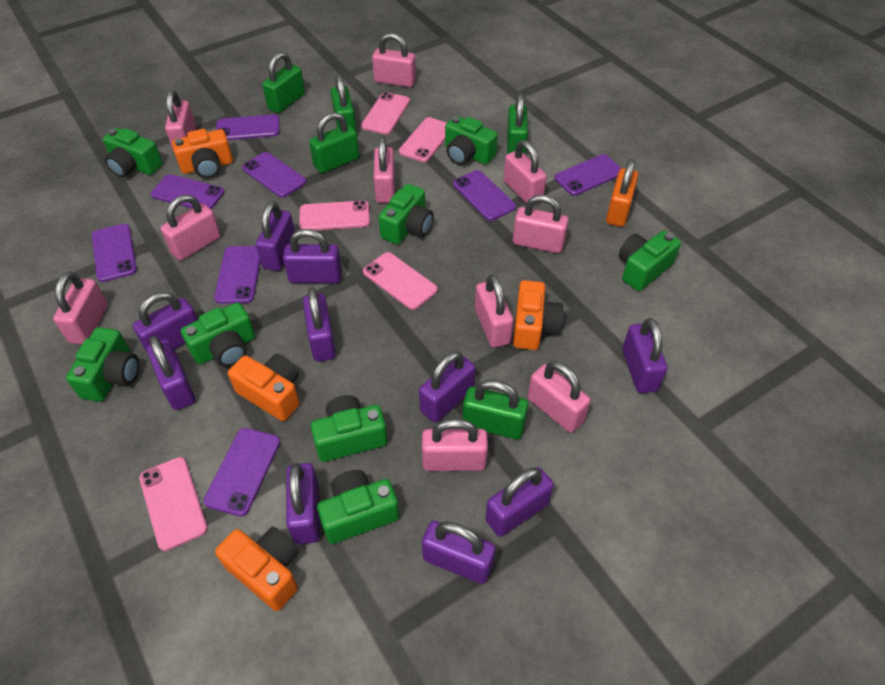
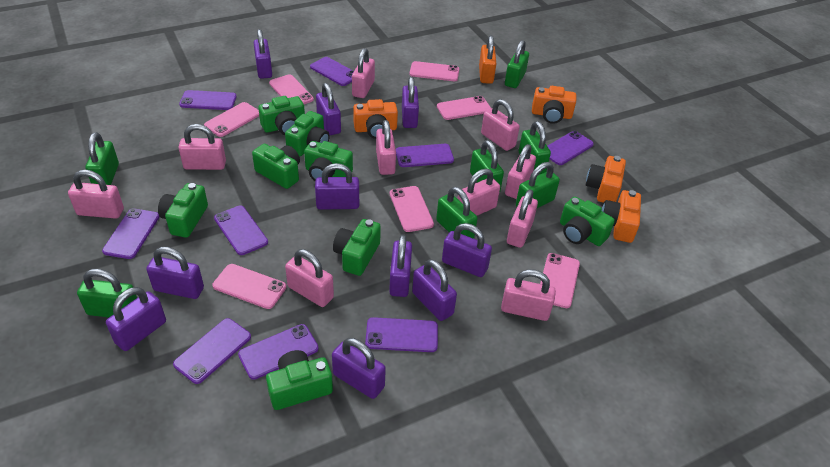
green padlock: [262,52,305,113] [309,112,359,173] [331,75,357,133] [463,380,528,439] [507,94,528,154] = 5 -> [77,269,137,317] [85,132,119,185] [436,187,478,239] [470,140,504,193] [505,40,529,88] [516,162,560,208] [519,121,551,175] = 7
pink phone: [139,457,208,551] [299,200,370,230] [361,92,410,135] [363,252,438,310] [399,117,447,162] = 5 -> [204,102,259,137] [212,264,286,309] [269,74,314,104] [390,186,434,232] [410,61,459,81] [437,96,491,120] [540,253,580,308] = 7
purple phone: [92,224,137,282] [151,174,224,210] [204,428,280,516] [214,246,260,304] [216,114,279,140] [242,152,306,198] [453,170,516,221] [554,154,621,196] = 8 -> [102,208,160,259] [173,318,251,384] [179,90,237,110] [214,206,268,255] [238,324,319,380] [310,57,354,86] [365,317,438,352] [396,144,454,167] [547,131,594,165] = 9

